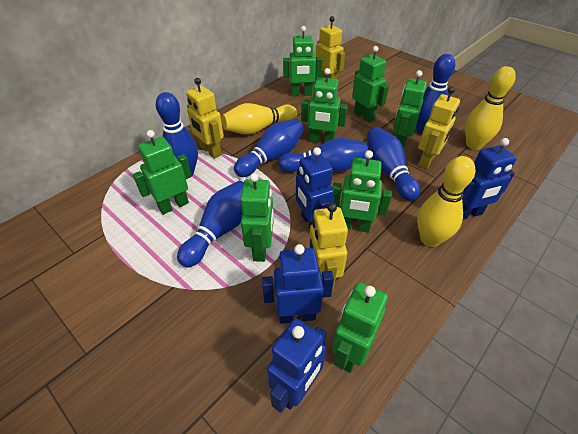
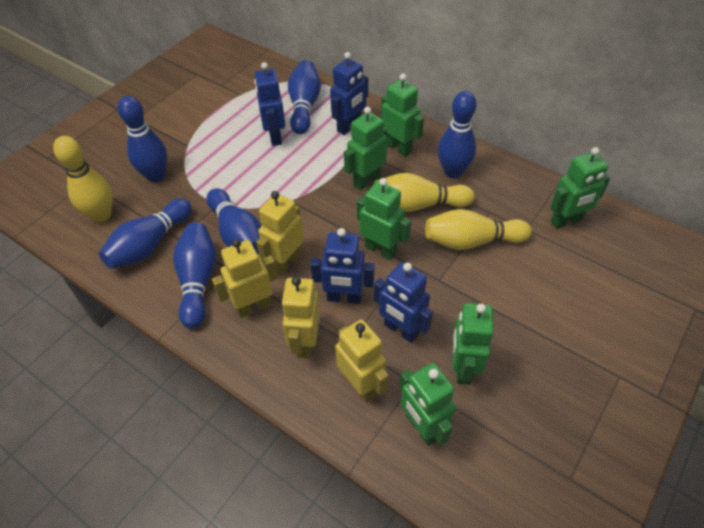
green robot: [133,130,192,215] [240,173,274,262] [283,26,322,96] [301,68,348,143] [332,282,388,373] [333,150,392,233] [352,46,389,122] [393,70,427,149] = 8 -> [344,107,387,191] [357,178,411,260] [381,74,424,157] [399,363,456,446] [453,303,494,385] [550,147,610,229] = 6

